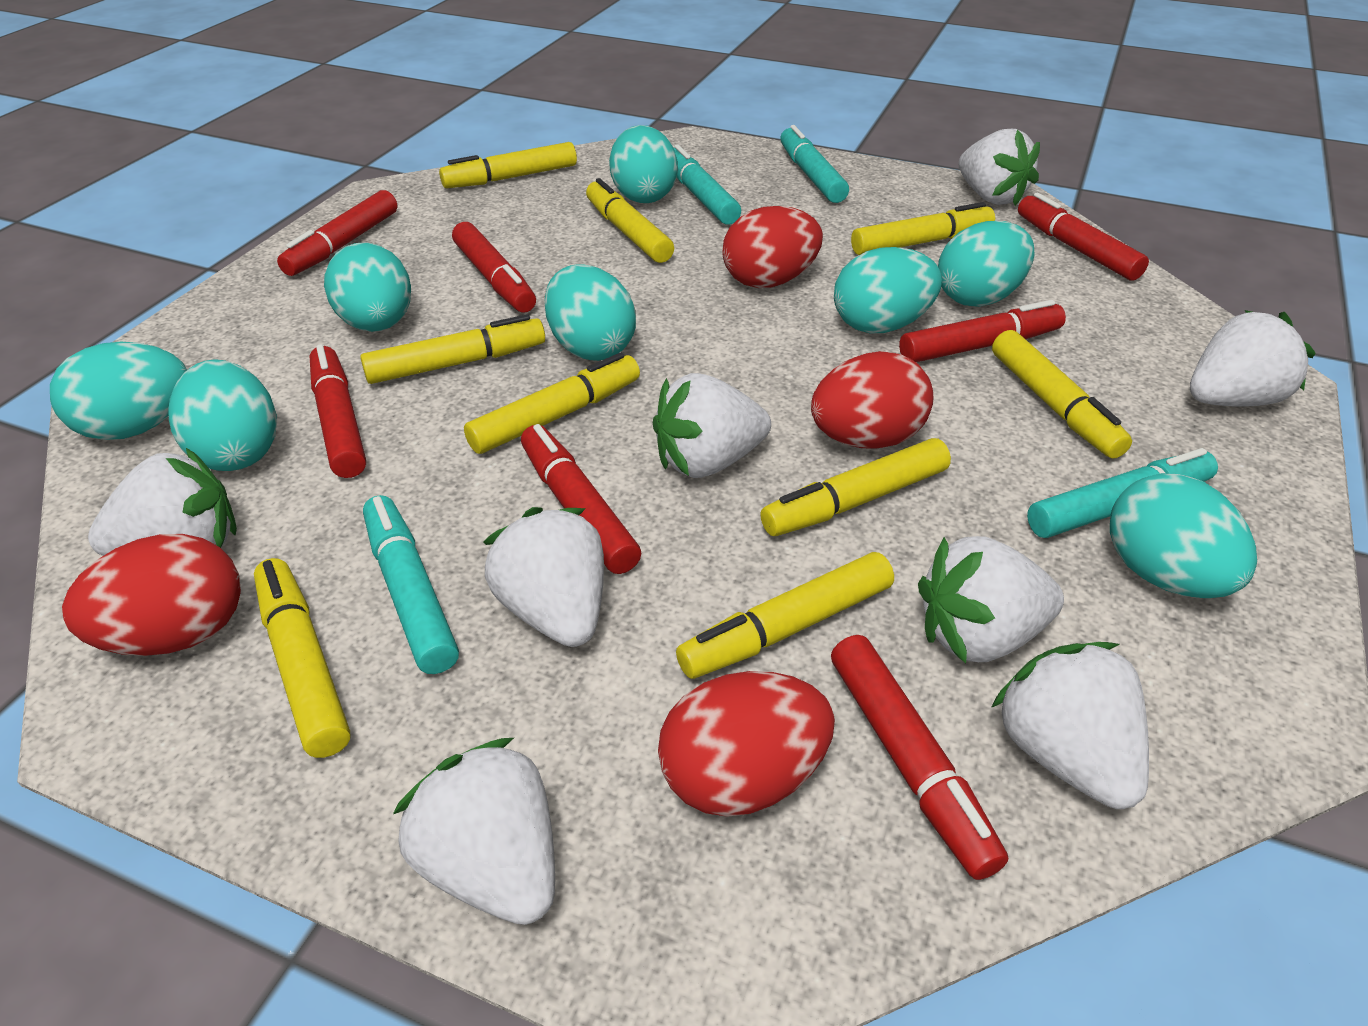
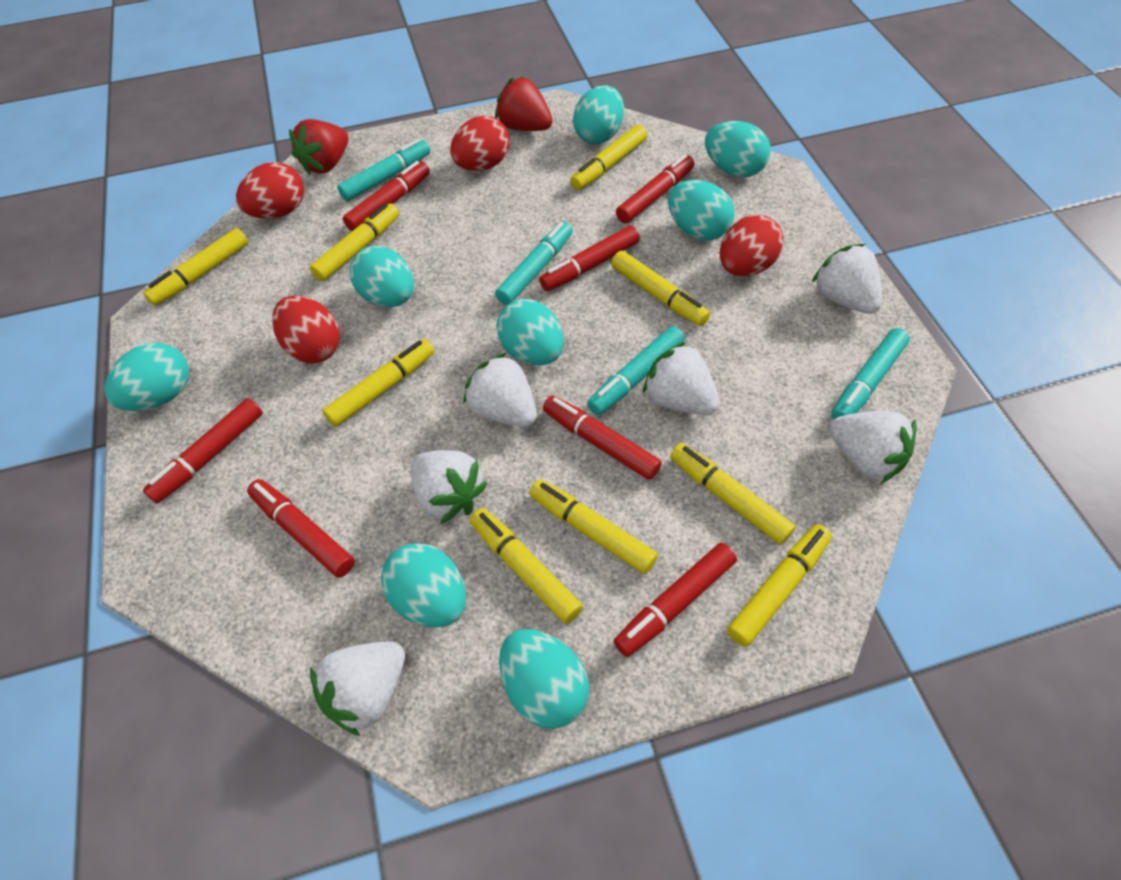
red strawberry: none = 0 -> [289,119,349,175] [495,77,553,131] = 2
white strawberry: [88,448,237,556] [393,738,555,925] [483,507,604,647] [653,373,771,478] [918,536,1064,663] [959,129,1040,206] [991,642,1149,809] [1190,310,1316,407] = 8 -> [310,641,405,736] [411,450,488,524] [463,353,537,427] [643,341,720,415] [812,244,882,314] [829,411,916,484] = 6

